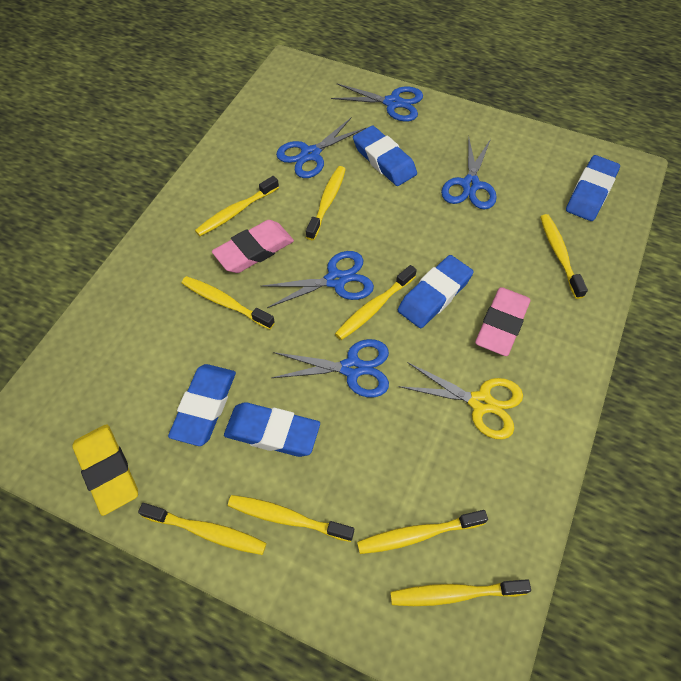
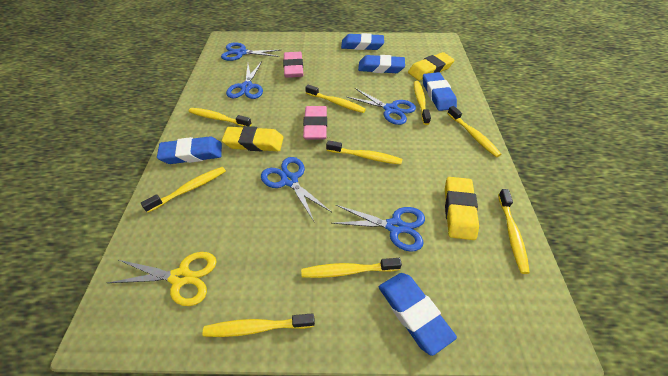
yellow eraser: [72,424,138,516] = 1 -> [222,126,283,151] [408,52,455,81] [445,177,479,240] = 3

